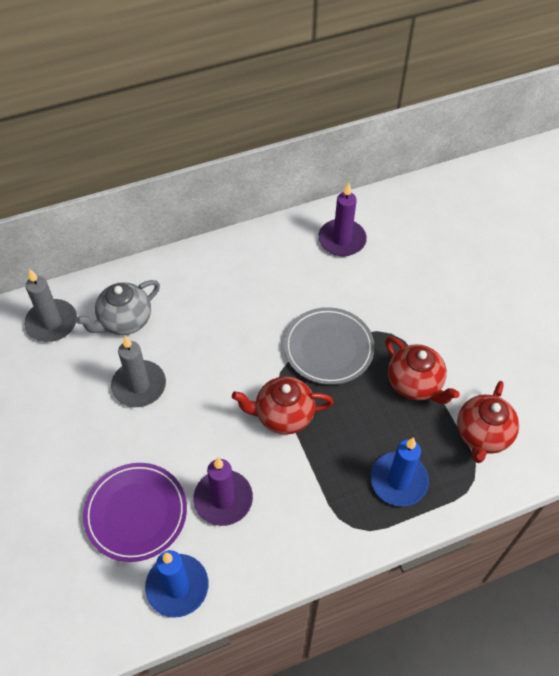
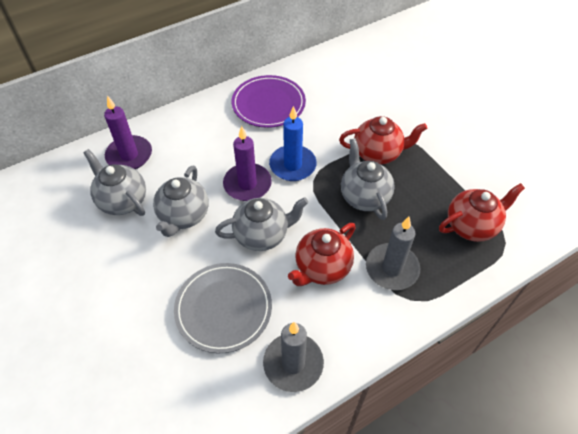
blue candle: [145,550,208,618] [370,437,429,506] = 2 -> [269,106,317,181] = 1
grey teapot: [76,280,160,335] = 1 -> [83,149,146,216] [153,166,209,237] [215,197,308,251] [341,138,395,220] = 4

